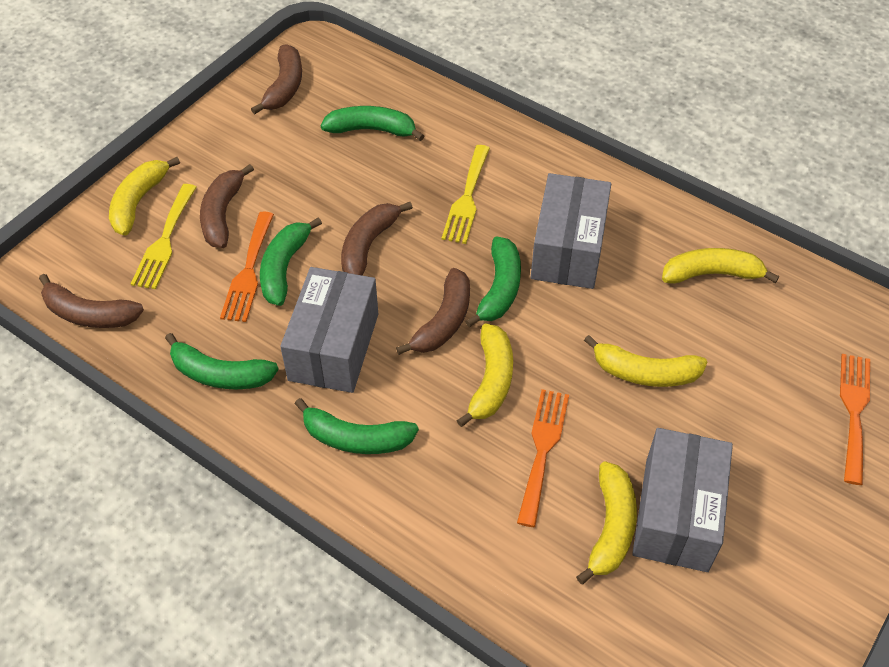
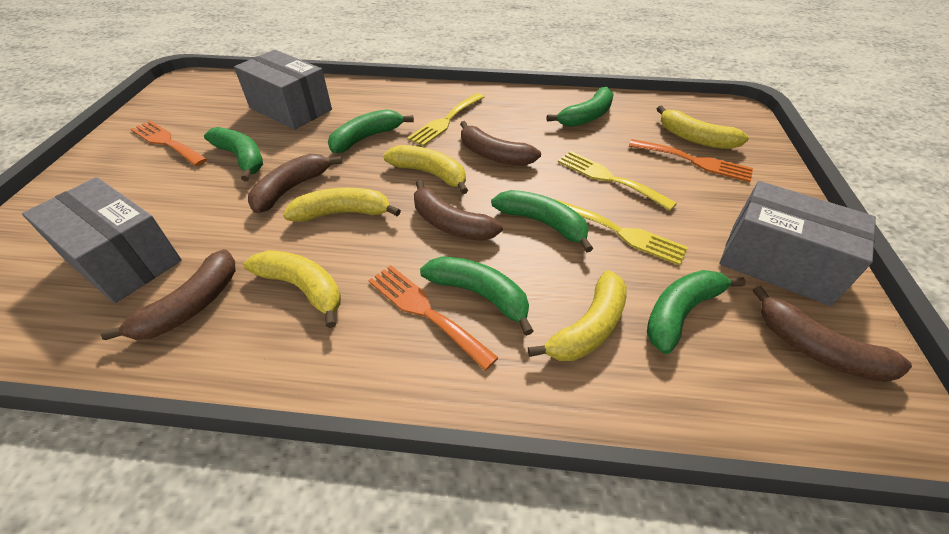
green banana: [165,333,279,389] [260,217,322,306] [295,398,419,454] [321,106,424,141] [465,236,521,327] = 5 -> [204,127,263,181] [328,109,414,153] [420,256,533,336] [491,190,593,253] [547,87,614,127] [647,270,746,354] = 6
yellow fork: [131,184,196,289] [442,145,490,244] = 2 -> [407,93,484,146] [555,199,688,266] [558,151,677,211] = 3

